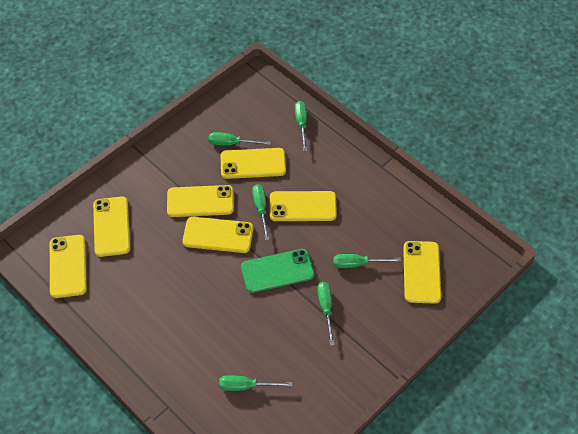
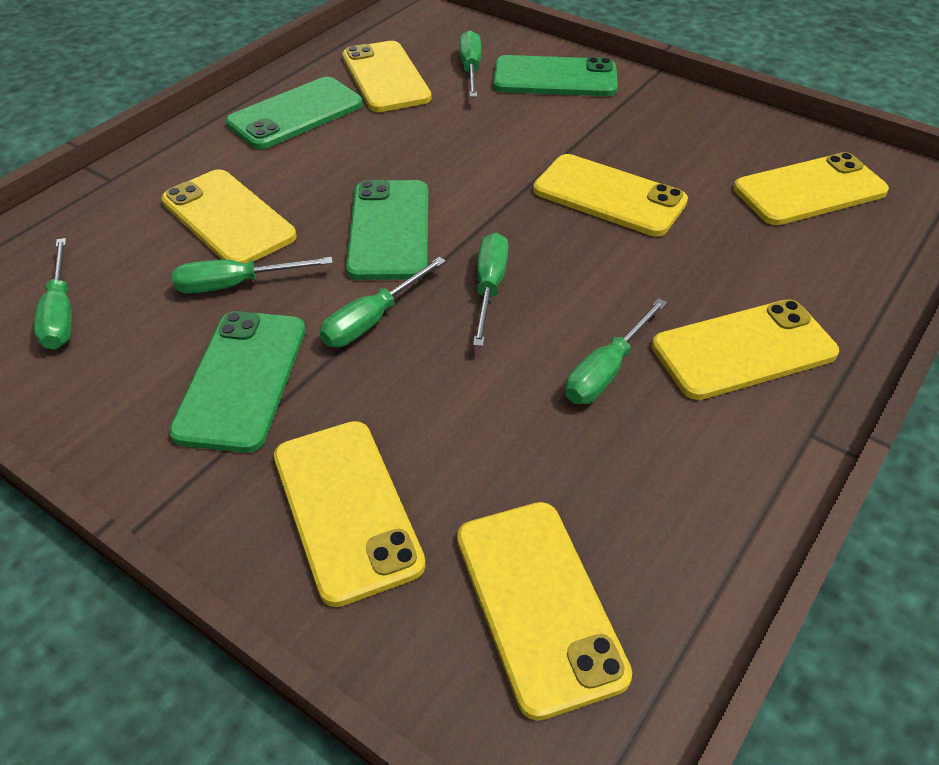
green phone: [241,249,314,293] = 1 -> [169,311,306,453] [226,77,363,149] [346,180,429,280] [493,55,618,96] = 4

